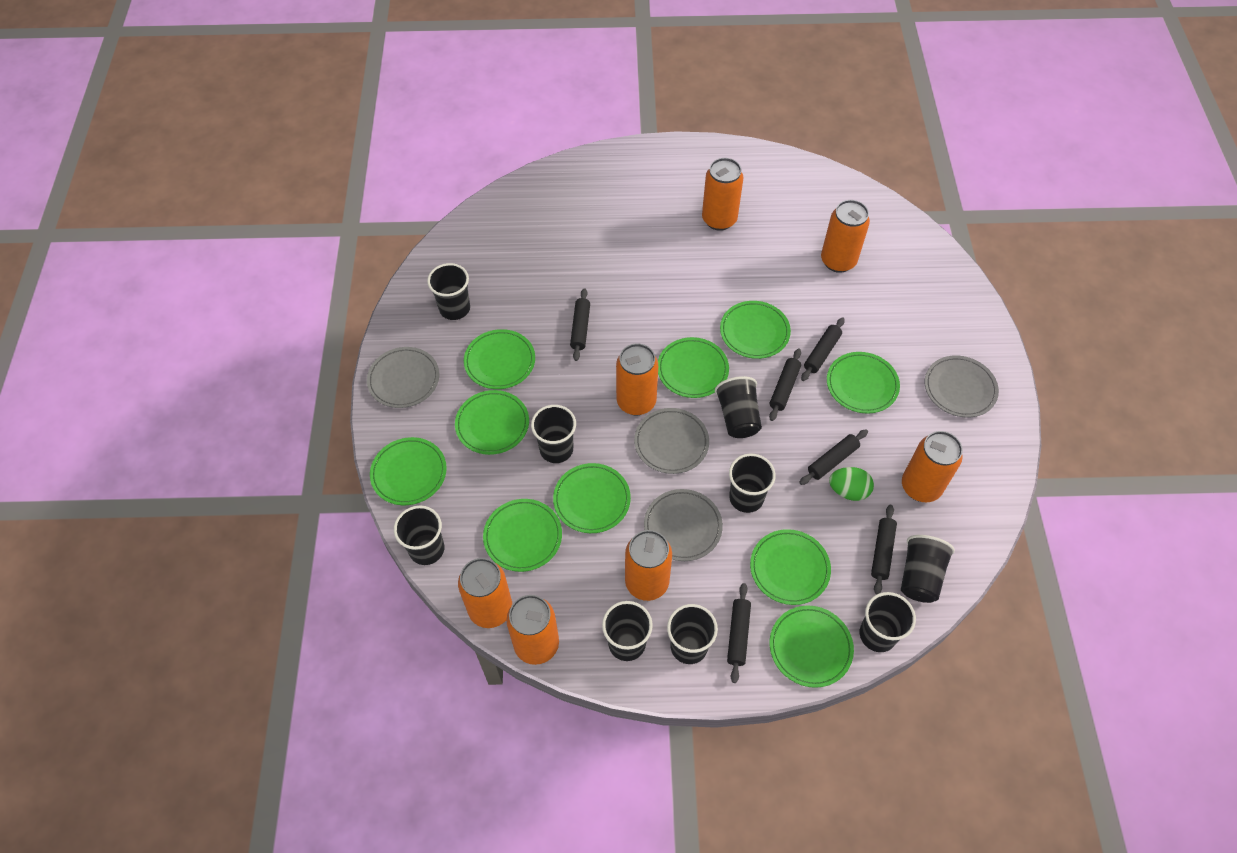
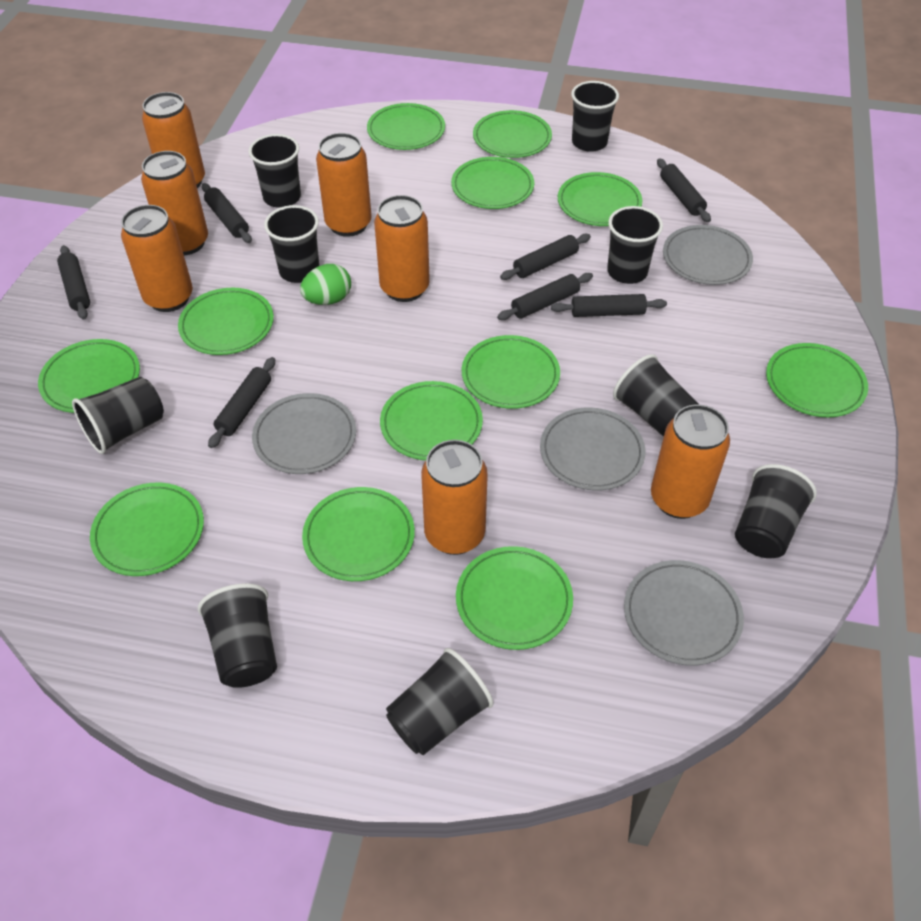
black rolling pin: [570,288,590,361] [727,583,751,683] [769,349,801,421] [799,429,868,485] [801,317,845,381] [871,505,897,594] = 6 -> [57,245,90,320] [202,183,252,243] [208,357,275,448] [497,273,593,320] [500,234,591,280] [551,294,667,317] [657,158,711,222] = 7
green plate: [370,437,447,505] [455,390,529,455] [464,329,535,389] [483,499,562,572] [553,463,631,533] [658,337,729,398] [720,301,791,359] [750,529,831,605] [770,606,854,688] [827,352,900,414] = 10 -> [38,339,140,413] [90,482,204,576] [178,288,274,355] [302,487,415,581] [367,103,445,150] [380,381,483,460] [451,157,534,209] [456,546,573,650] [462,335,560,409] [473,110,552,158] [558,172,642,226] [766,343,868,417] = 12

